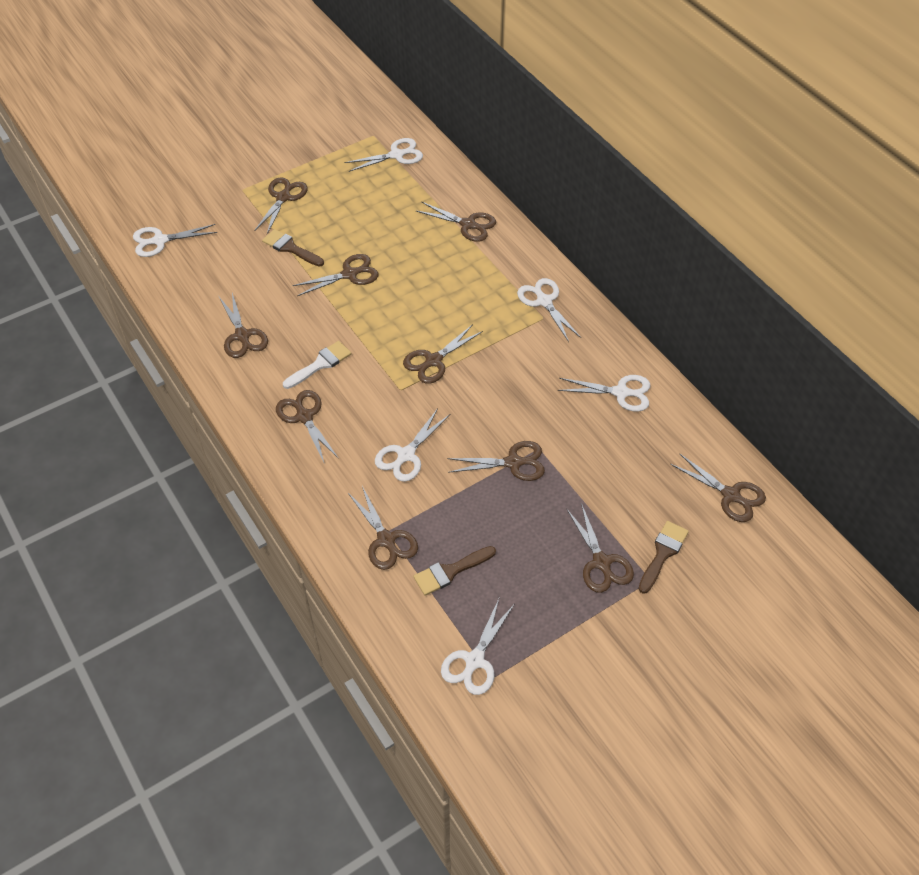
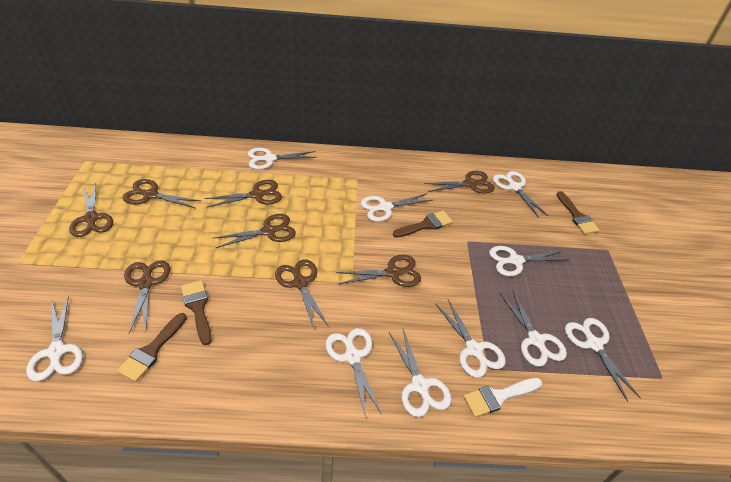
brown brush: [262,229,324,267] [414,546,496,595] [638,521,689,594] = 3 -> [117,313,187,382] [181,280,212,345] [393,211,453,238] [556,191,600,234] = 4
brown scissors: [219,293,268,358] [254,177,307,234] [276,390,339,462] [292,254,379,296] [348,486,418,570] [403,324,483,384] [416,202,496,242] [447,441,545,481] [566,503,634,593] [670,453,766,522] = 10 -> [69,182,113,237] [122,179,201,208] [124,260,170,333] [204,180,282,208] [214,214,296,248] [275,260,328,328] [336,255,421,287] [425,171,494,193] = 8
white scissors: [133,224,217,257] [344,138,423,172] [375,408,450,482] [441,599,514,695] [517,278,581,342] [558,375,650,412] = 6 -> [27,296,83,381] [248,148,317,170] [325,328,382,418] [361,193,432,222] [389,329,451,417] [435,299,506,378] [489,246,569,276] [493,171,548,218] [500,290,567,367] [565,318,640,402] = 10

